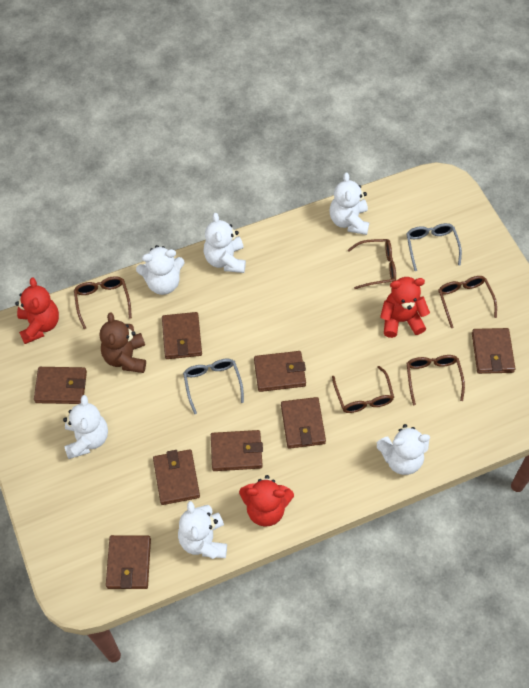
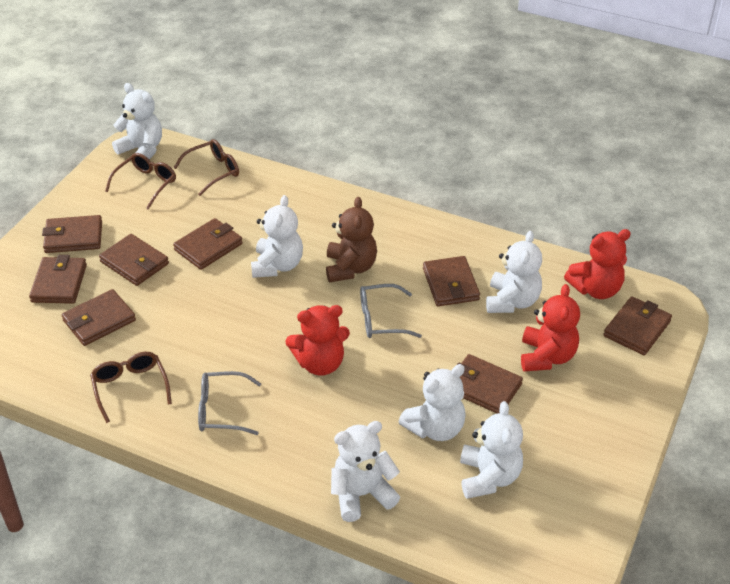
brown glasses: [74,276,132,329] [332,366,394,413] [348,239,396,289] [407,355,465,405] [438,276,497,328] = 5 -> [90,352,172,423] [105,153,176,210] [173,139,239,196] = 3

